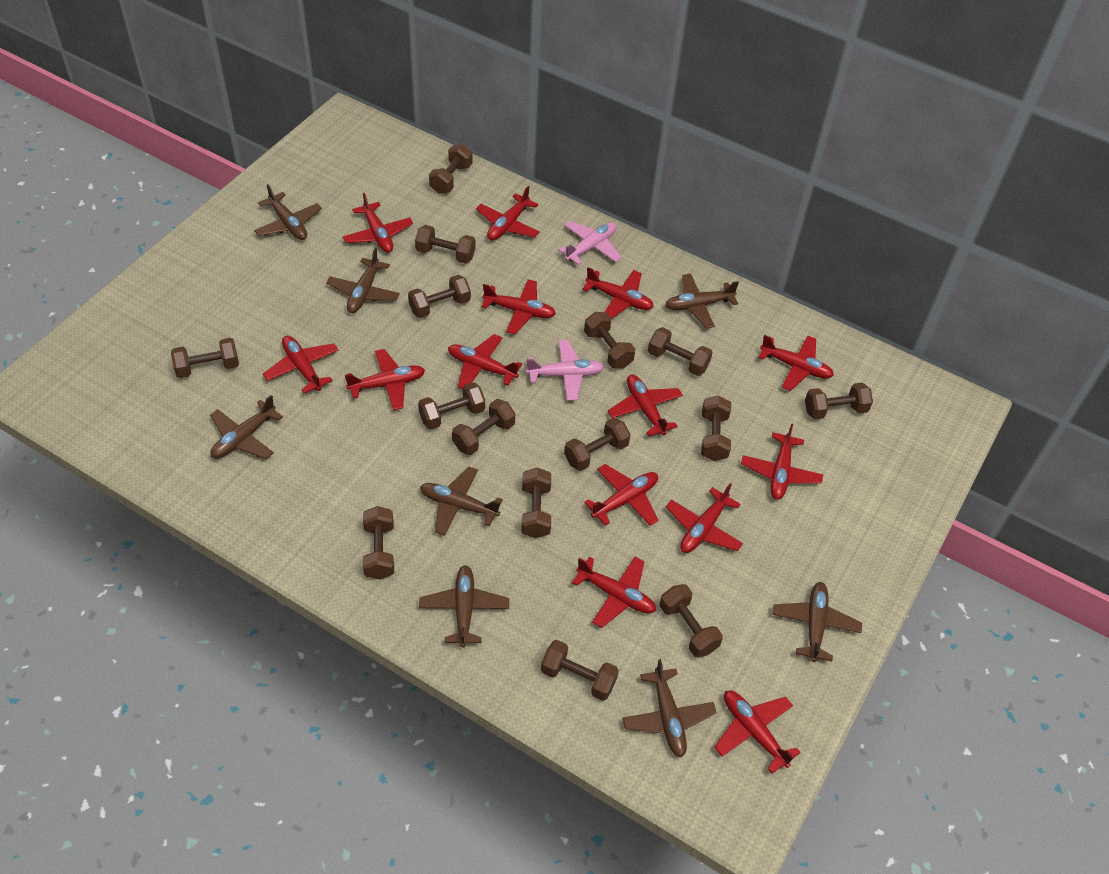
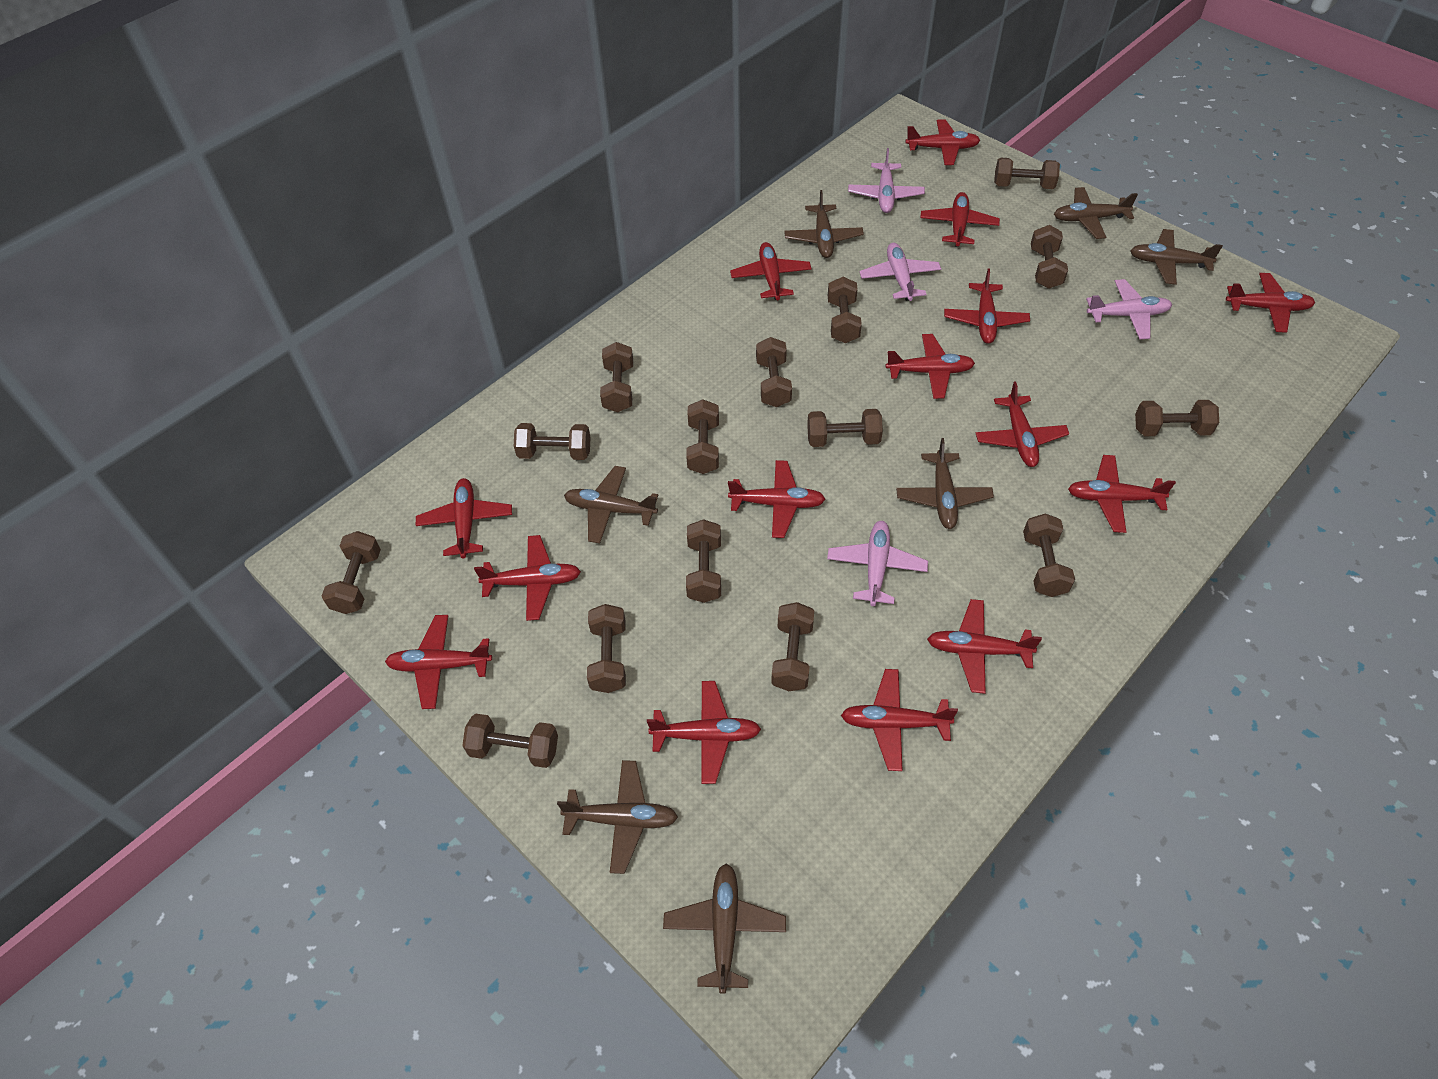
brown plane: [210,395,283,459] [254,184,322,240] [326,248,400,313] [419,565,509,647] [420,466,503,536] [622,659,717,758] [665,273,739,329] [772,582,862,662] = 8 -> [557,760,678,874] [564,466,658,543] [663,863,786,994] [784,190,864,258] [896,438,994,529] [1054,187,1138,239] [1130,229,1223,285] = 7
pink plane: [526,340,604,401] [558,220,622,265] = 2 -> [827,521,928,606] [848,148,925,213] [859,243,941,301] [1086,279,1172,340] = 4
red plane: [263,336,339,393] [343,193,413,253] [345,349,425,410] [448,334,522,389] [476,186,539,240] [481,279,556,334] [572,557,656,628] [582,267,654,319] [584,464,658,526] [608,374,683,436] [666,483,743,553] [714,690,801,774] [741,423,823,500] [758,335,834,391] = 14 -> [385,615,492,709] [415,478,512,558] [474,535,581,621] [647,681,761,784] [728,460,825,538] [730,242,812,300] [841,669,958,771] [886,334,975,399] [905,120,980,165] [920,192,1000,247] [927,599,1042,694] [944,268,1030,344] [976,382,1069,467] [1068,455,1176,533] [1226,273,1315,333] = 15

